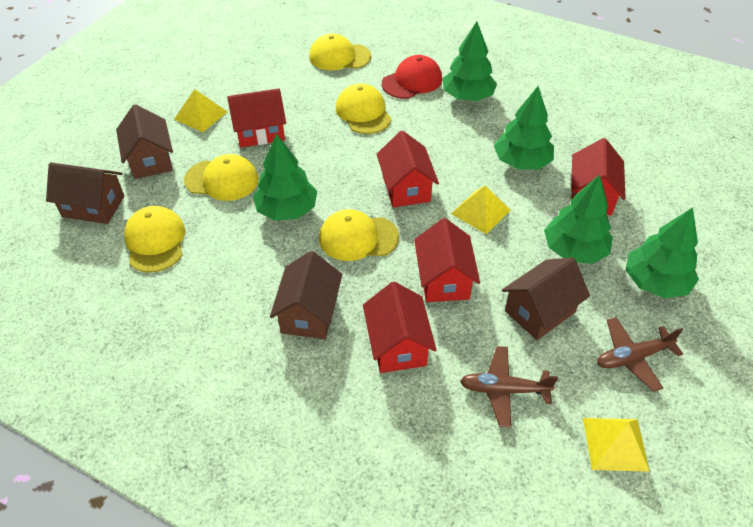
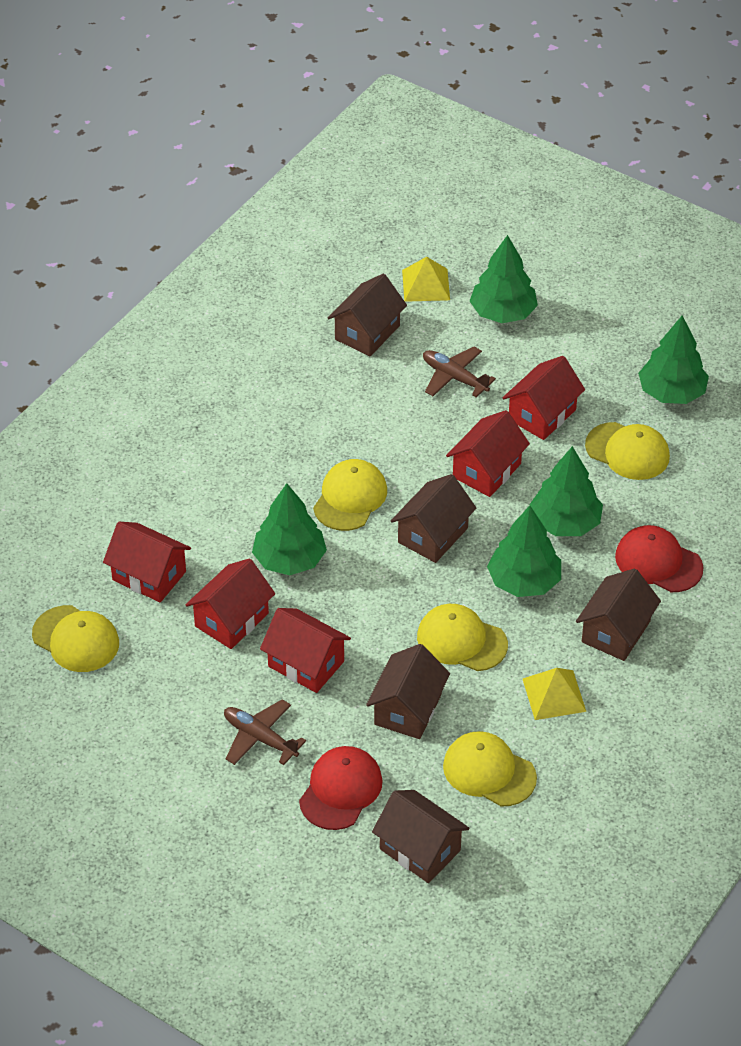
brown house: [46,162,124,224] [116,104,173,179] [270,251,342,339] [502,258,590,340] = 4 -> [328,274,407,356] [366,644,450,739] [372,790,469,883] [391,474,476,563] [576,569,661,661] = 5
red cap: [382,55,442,99] = 1 -> [299,746,383,830] [615,525,704,592] = 2
yellow pyramid: [174,89,227,132] [451,186,511,234] [583,418,650,472] = 3 -> [402,257,450,302] [523,668,586,720] = 2

